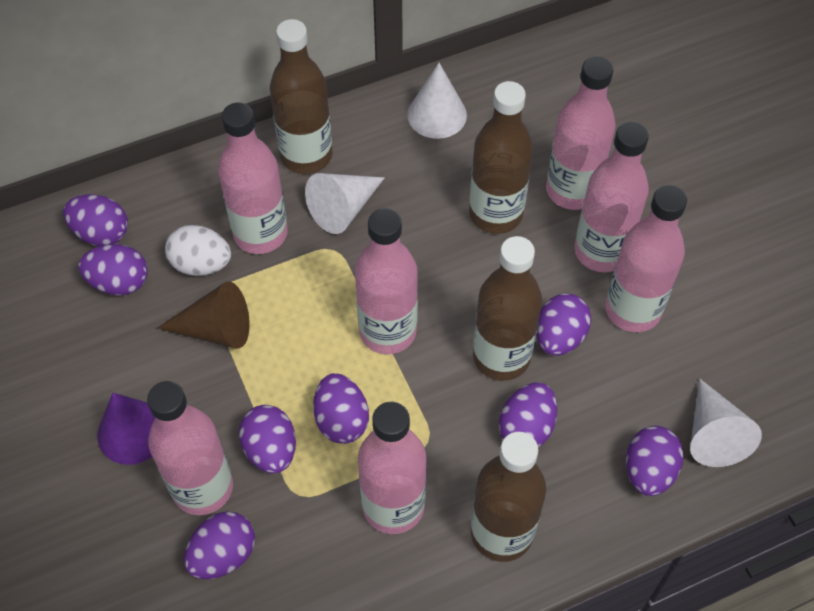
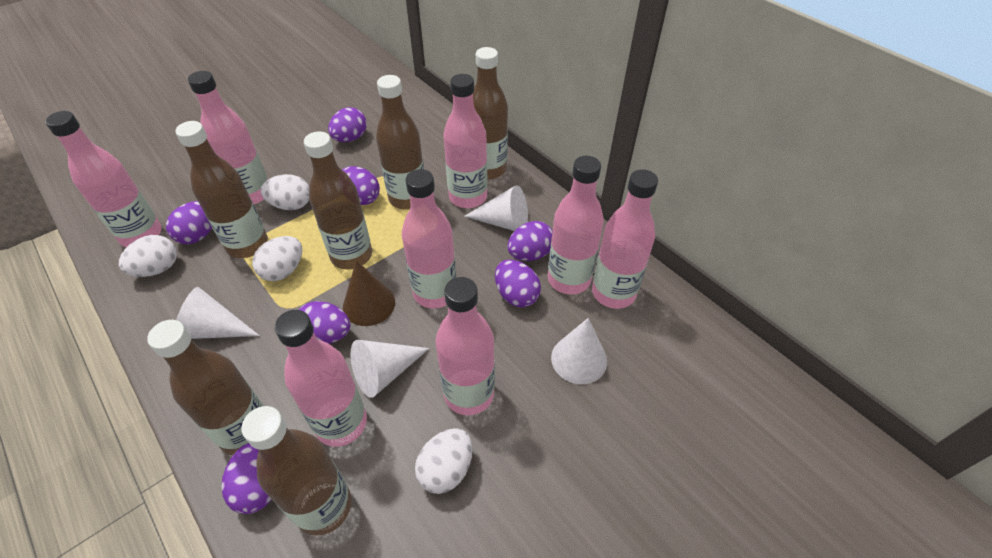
brown bottle: [270,19,333,174] [469,81,533,234] [471,432,546,562] [473,236,542,381] = 4 -> [147,320,264,455] [175,121,268,258] [241,406,352,536] [304,131,372,270] [376,75,424,209] [473,47,508,180] = 6
pink bottle: [147,381,233,515] [218,102,288,254] [355,208,418,354] [358,402,426,534] [546,56,616,210] [574,122,649,272] [605,185,687,332] = 7 -> [45,111,162,247] [188,71,268,204] [274,310,367,447] [402,169,457,308] [436,277,495,415] [443,74,488,208] [548,156,604,294] [592,169,658,309] = 8
purple cone: [97,393,156,465] = 1 -> none = 0
purple egg: [63,195,128,246] [78,244,148,295] [184,511,255,579] [239,405,296,474] [313,373,369,444] [499,382,557,447] [536,294,591,356] [626,426,683,496] = 8 -> [166,201,212,244] [221,443,271,514] [299,301,350,344] [328,107,367,142] [342,166,380,205] [495,260,541,307] [507,221,553,261] = 7
white cone: [305,173,385,234] [407,63,467,139] [690,379,762,467] = 3 -> [176,287,260,339] [351,340,430,398] [464,185,528,231] [551,318,607,384] = 4
white egg: [165,225,231,276] = 1 -> [119,235,177,277] [252,236,302,281] [261,174,309,210] [415,428,473,494] = 4

